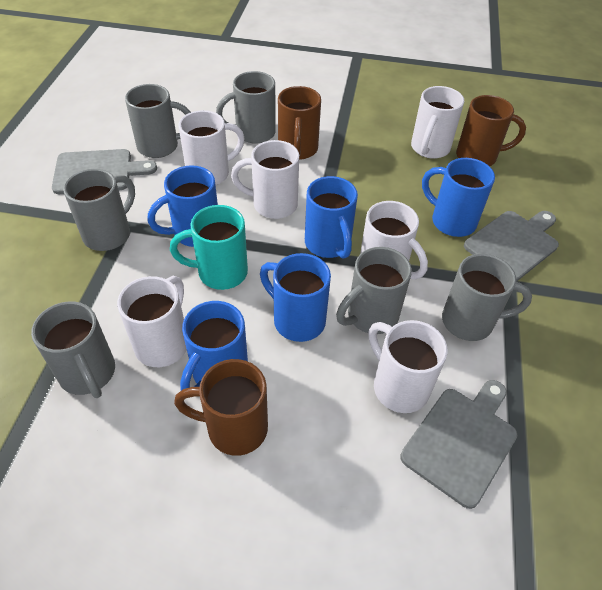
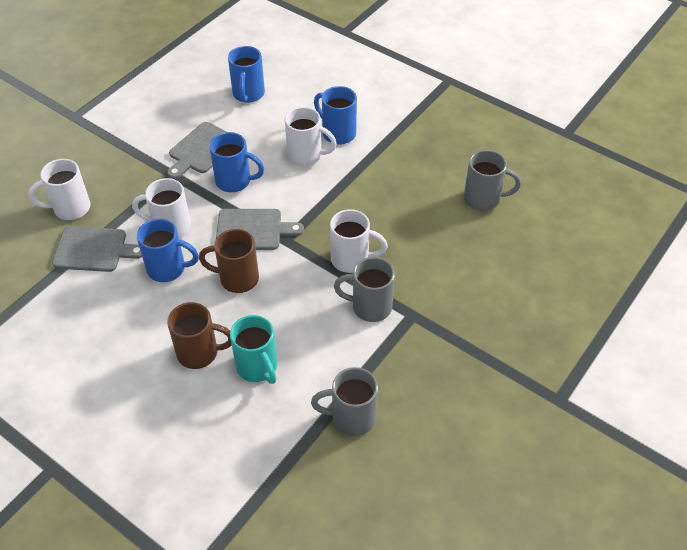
blue mug: [148,165,218,247] [180,301,248,390] [260,253,331,342] [305,176,358,259] [422,158,495,237] = 5 -> [137,219,199,282] [209,132,264,192] [228,46,265,103] [314,86,357,145] = 4
brown mug: [174,359,268,456] [278,86,321,160] [456,95,526,166] = 3 -> [167,302,232,369] [199,229,259,293] = 2
grey mug: [31,301,115,398] [63,169,135,251] [125,84,191,158] [216,71,276,144] [336,247,412,334] [442,254,532,341] = 6 -> [311,367,378,436] [334,257,395,322] [464,150,521,211] = 3
white mug: [117,276,187,367] [179,110,245,185] [231,140,299,219] [360,201,428,279] [368,320,447,413] [411,86,464,159] = 6 -> [28,159,91,220] [132,178,191,239] [285,107,337,166] [330,209,388,273] = 4

